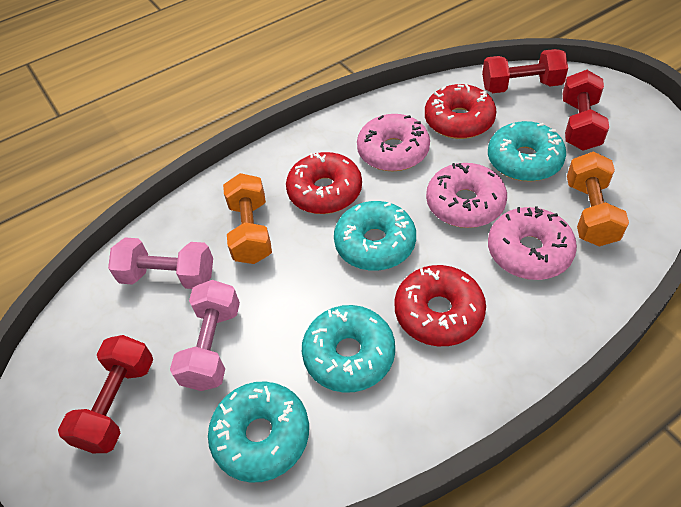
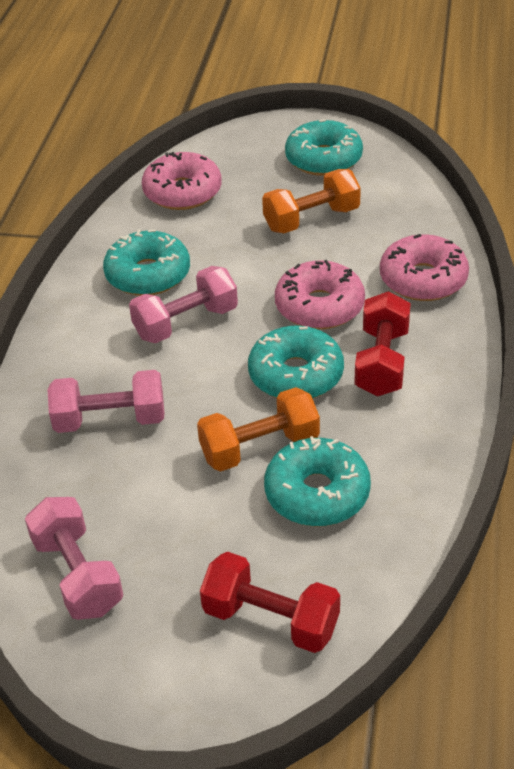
pink dumbbell: [108,238,213,289] [170,280,240,391] = 2 -> [25,497,123,620] [48,370,164,433] [129,266,238,343] = 3
red donut: [286,152,362,214] [394,265,486,346] [425,83,496,139] = 3 -> none = 0
red dumbbell: [58,335,153,453] [482,49,568,93] [562,70,609,150] = 3 -> [200,552,340,653] [354,291,411,396] = 2

